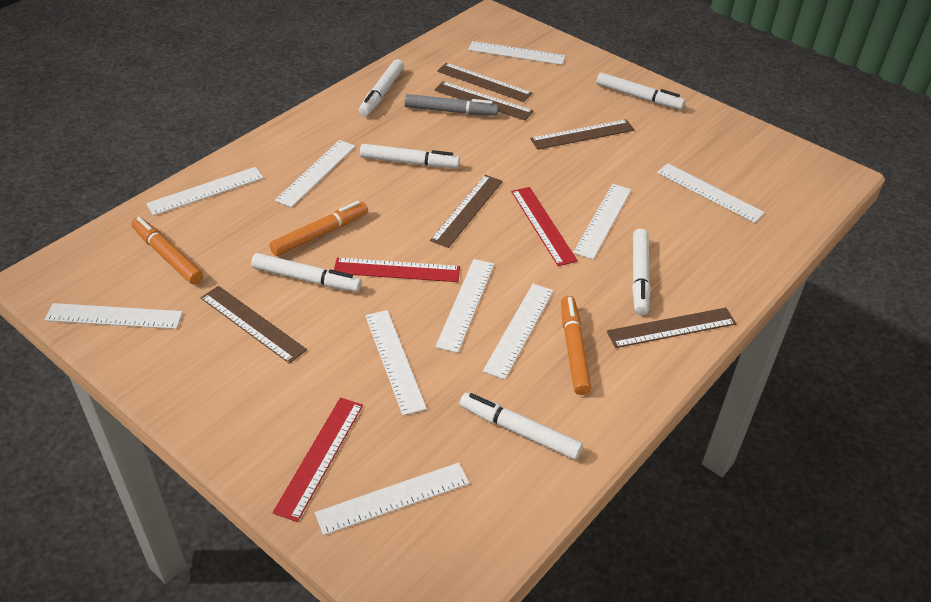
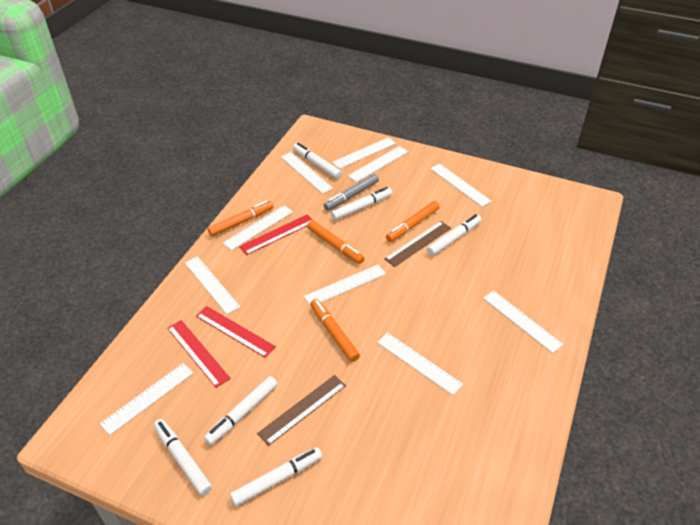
brown ruler: [201,286,307,364] [430,175,503,248] [434,81,533,120] [437,63,532,102] [530,119,634,150] [607,308,736,348] = 6 -> [257,375,346,446] [384,221,451,267] = 2
orange marker: [131,217,203,284] [269,201,368,256] [561,296,592,395] = 3 -> [207,200,273,236] [307,220,365,264] [310,299,360,362] [386,201,440,242] = 4

